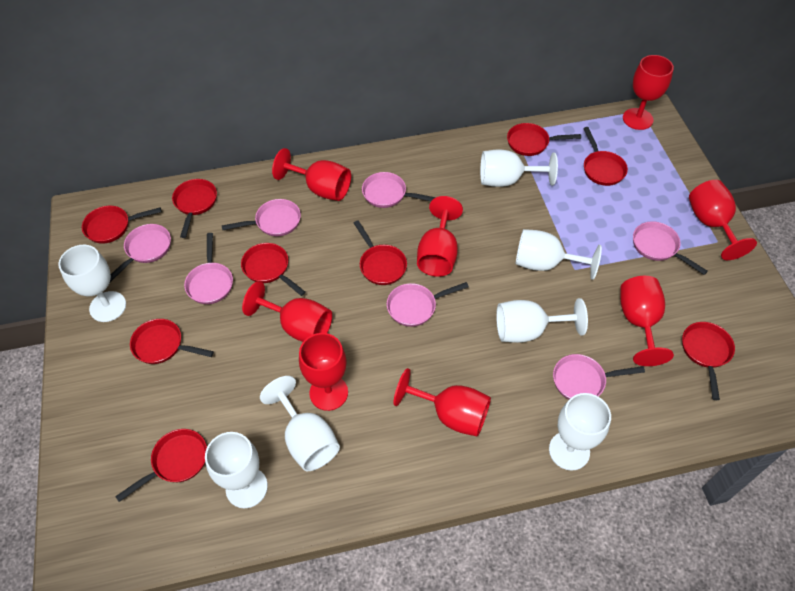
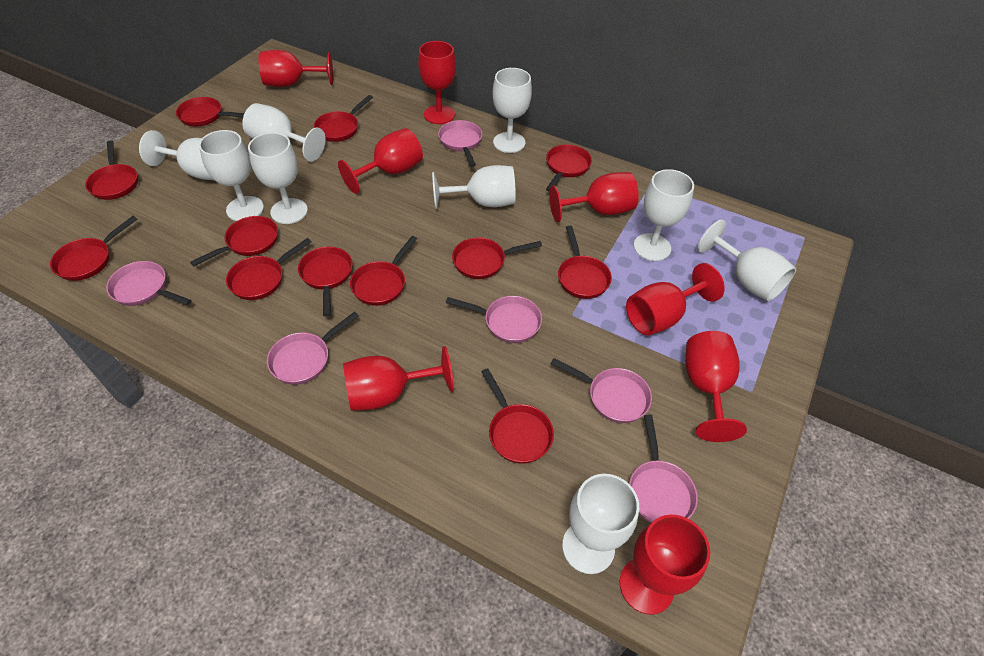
pink pan: [110,224,171,282] [184,233,233,304] [222,199,301,236] [362,172,436,208] [387,282,469,327] [553,354,645,399] [633,221,708,275] = 7 -> [106,261,191,306] [267,311,359,385] [438,120,482,167] [446,296,542,343] [551,358,652,423] [629,415,698,523] = 6
red pan: [82,206,162,243] [115,429,207,502] [130,319,214,364] [172,179,217,238] [241,243,305,296] [354,221,407,285] [507,123,581,156] [583,127,628,186] [682,322,735,400] = 9 -> [50,216,137,281] [85,140,138,200] [176,97,245,126] [190,216,278,267] [226,238,311,300] [298,246,353,317] [314,95,373,142] [350,236,417,306] [452,237,542,279] [481,368,554,464] [546,144,592,192] [558,226,612,299] = 12
white goblet: [58,245,126,322] [205,432,268,508] [260,376,340,471] [480,149,558,187] [496,298,588,343] [515,229,602,280] [549,393,611,471] = 7 -> [139,130,213,180] [199,130,264,221] [242,103,326,162] [248,132,308,224] [432,165,516,209] [493,68,532,153] [562,474,639,574] [634,169,694,261] [698,219,796,301] = 9

